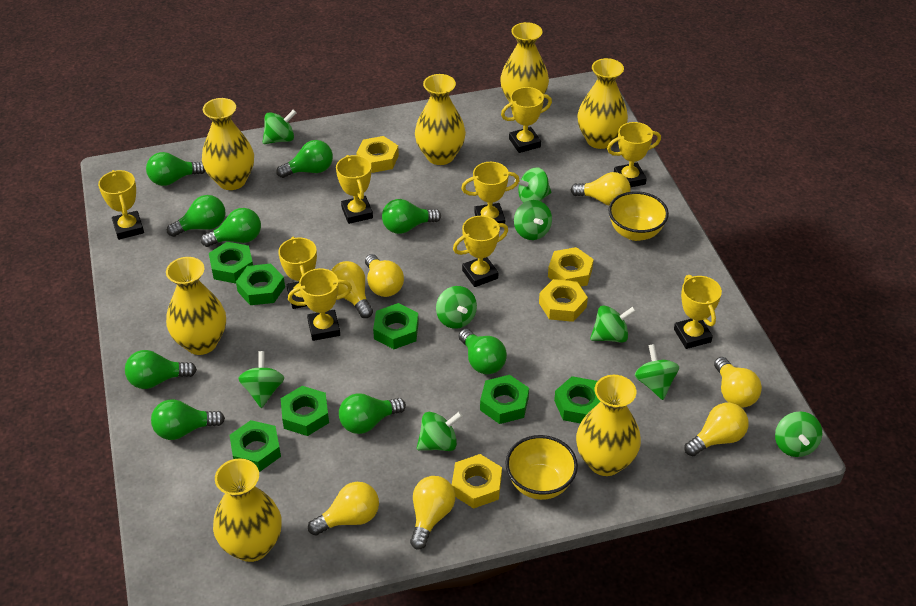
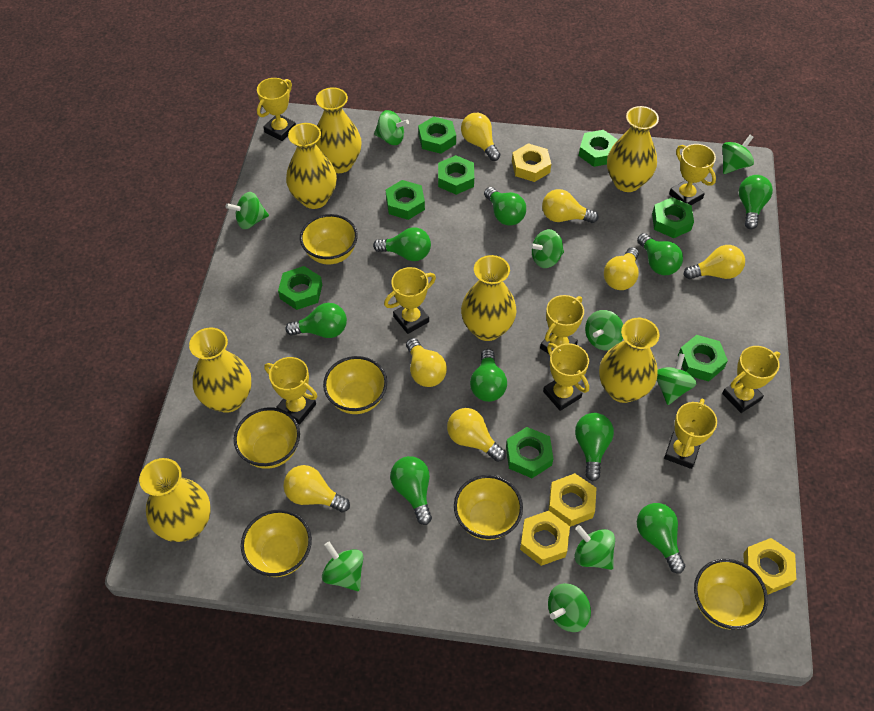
green nut: [209,242,253,284] [230,420,281,472] [236,264,285,305] [281,386,329,436] [373,303,419,349] [480,375,529,424] [554,376,601,424] = 7 -> [278,266,322,310] [386,180,425,220] [418,116,456,154] [438,155,474,195] [506,427,554,478] [579,130,618,167] [652,197,694,238] [678,335,728,381] = 8
yellow bowl: [505,435,578,500] [608,191,669,241] = 2 -> [234,407,300,469] [241,510,312,577] [300,214,358,264] [323,356,387,414] [454,475,523,540] [694,559,768,630] = 6
yellow trophy: [98,170,144,240] [278,236,317,309] [288,268,352,341] [336,155,373,224] [453,216,508,287] [461,162,520,224] [501,87,552,153] [607,122,661,187] [674,275,722,349] = 9 -> [257,78,296,141] [264,357,317,424] [384,267,436,334] [540,295,584,354] [543,343,589,411] [664,398,717,469] [669,144,716,205] [722,346,780,413] = 8

